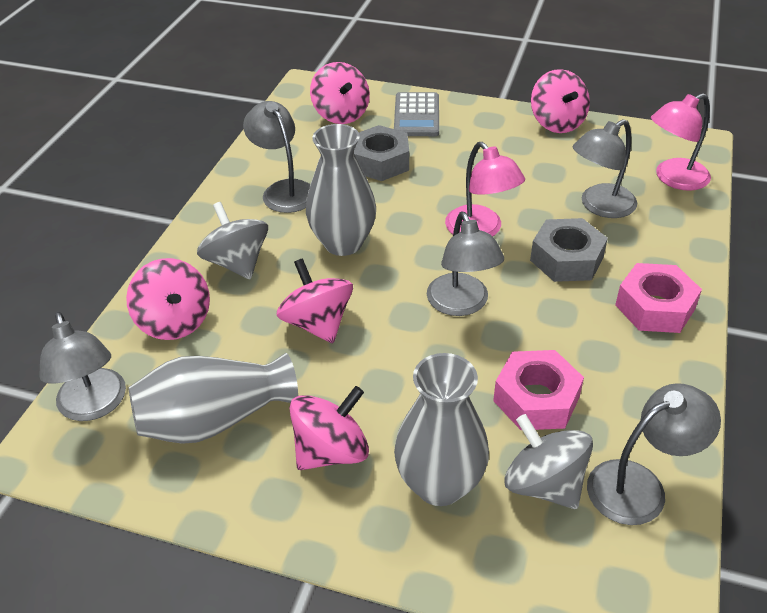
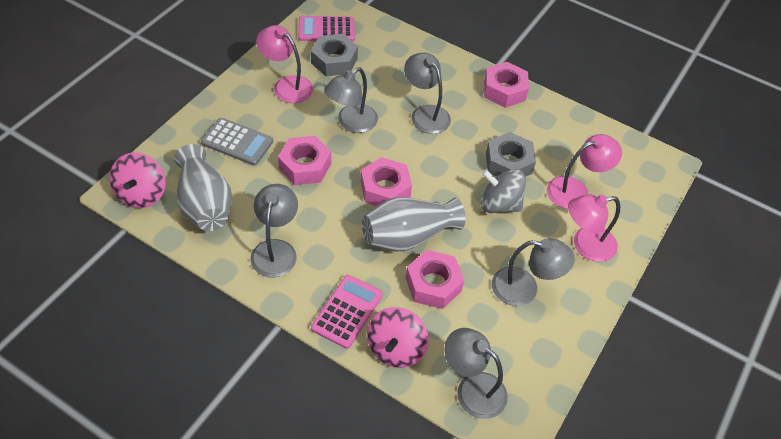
grey spinning top: [197,202,268,279] [504,414,593,509] = 2 -> [480,169,526,213] = 1
grey vase: [129,353,298,444] [306,124,376,256] [394,353,489,506] = 3 -> [174,144,232,231] [362,197,465,251] = 2
pink calculator: none = 0 -> [298,16,355,42] [311,275,383,349] = 2
pink lamp: [445,142,525,236] [651,93,711,191] = 2 -> [256,25,313,103] [547,134,622,209] [568,194,620,262] = 3
pink nut: [493,350,584,430] [615,263,702,333] = 2 -> [278,136,331,185] [361,157,412,206] [406,250,464,309] [484,62,529,108] = 4
pink spinning top: [126,258,210,340] [276,258,353,343] [289,386,369,470] [310,62,370,124] [531,69,590,133] = 5 -> [109,153,165,208] [367,307,429,368] = 2

